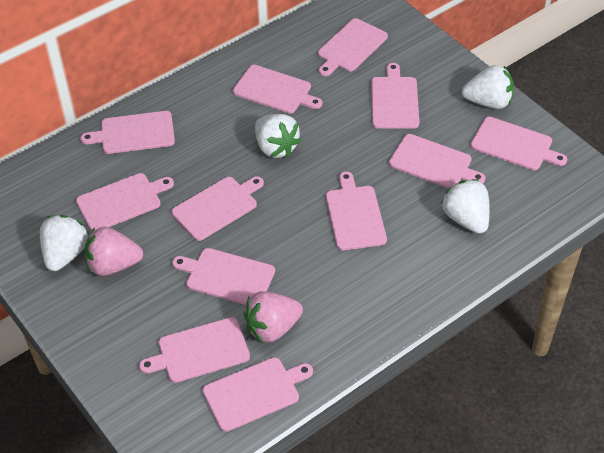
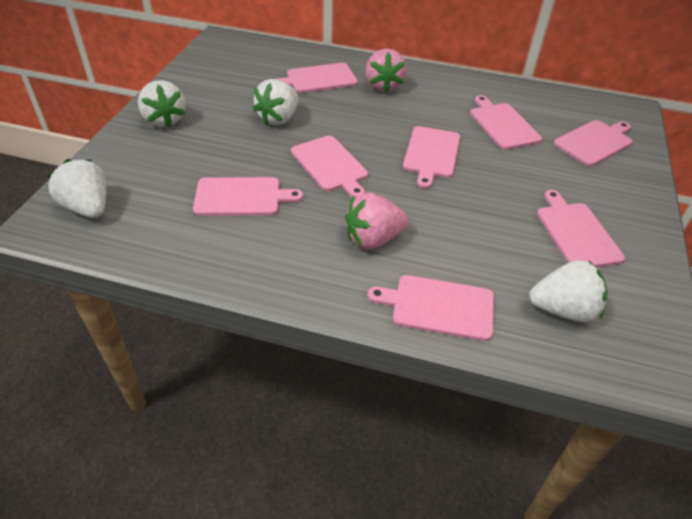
pink cutting board: [76,173,174,231] [80,111,175,154] [139,317,250,383] [171,176,264,241] [172,248,275,305] [203,357,313,432] [233,65,323,113] [318,18,388,76] [326,172,387,250] [371,63,419,129] [389,134,486,189] [470,117,567,170] = 12 -> [193,177,303,216] [275,63,358,93] [291,136,368,198] [368,275,494,341] [403,126,460,189] [470,95,542,149] [537,190,625,267] [554,120,633,166] = 8

